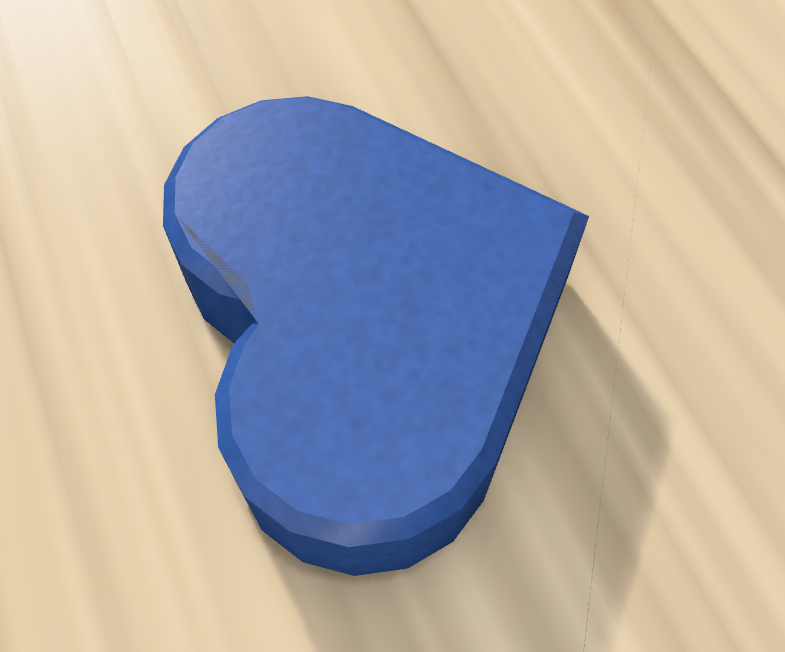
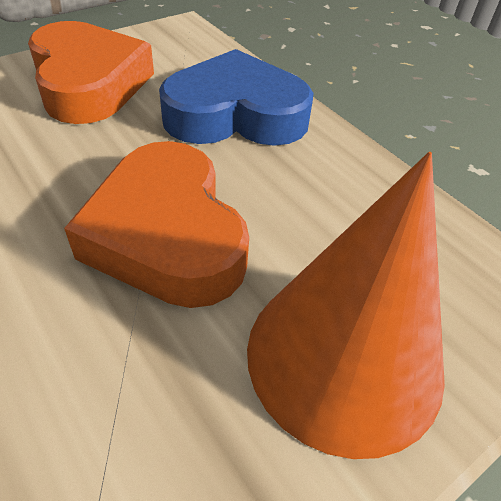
orange cone: none = 0 -> [247,152,445,459] = 1
orange heart: none = 0 -> [28,21,154,124] [64,141,249,308] = 2

